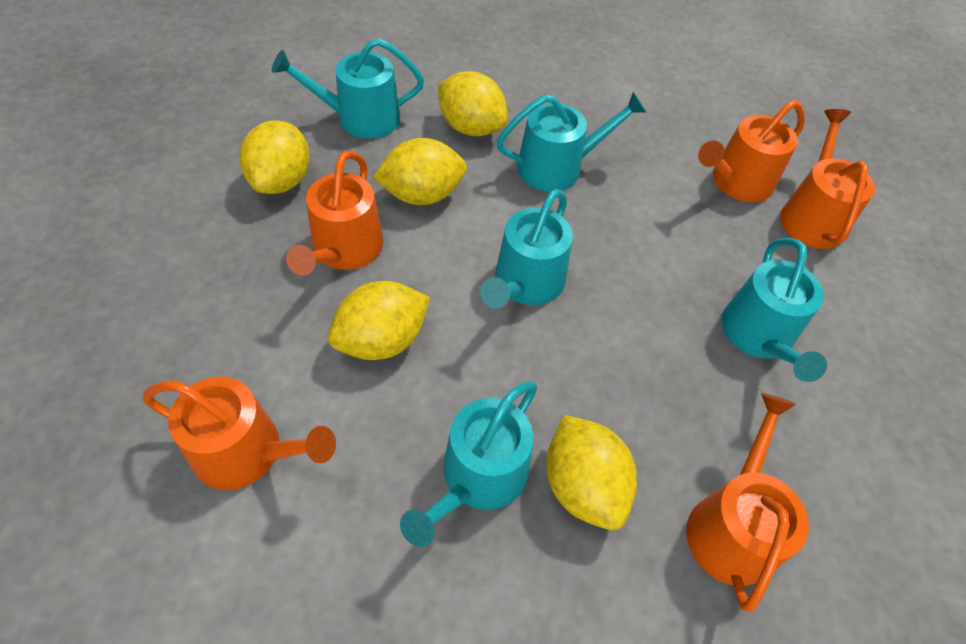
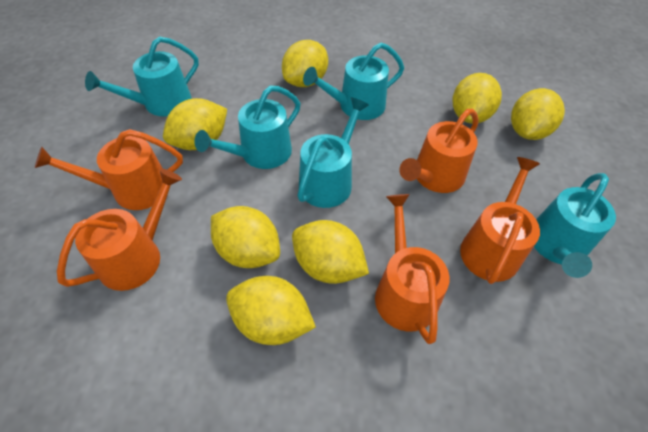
yellow lemon: [239,120,310,194] [328,281,430,360] [373,138,467,205] [438,71,508,136] [546,415,637,530] = 5 -> [163,98,227,150] [211,206,280,268] [226,276,316,345] [282,40,328,87] [292,220,369,284] [453,73,502,124] [511,88,565,140] = 7

